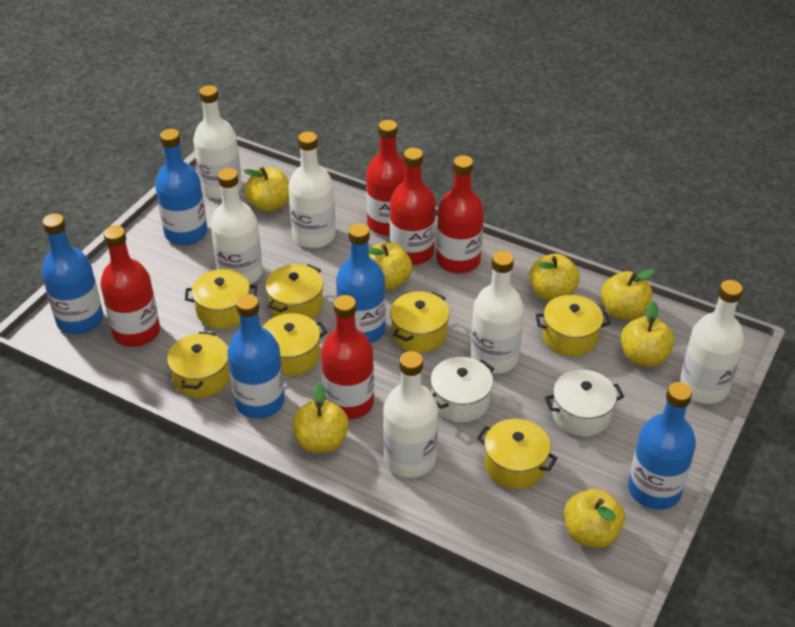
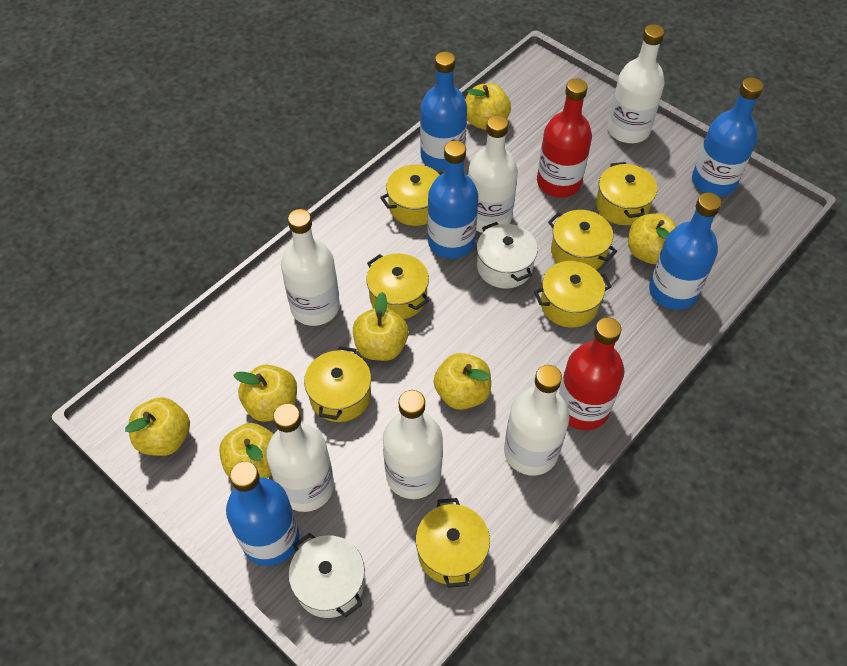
red bottle: [100,225,160,347] [321,295,374,419] [366,120,405,236] [390,148,436,265] [436,155,484,274] = 5 -> [537,78,592,198] [559,317,624,430] = 2

